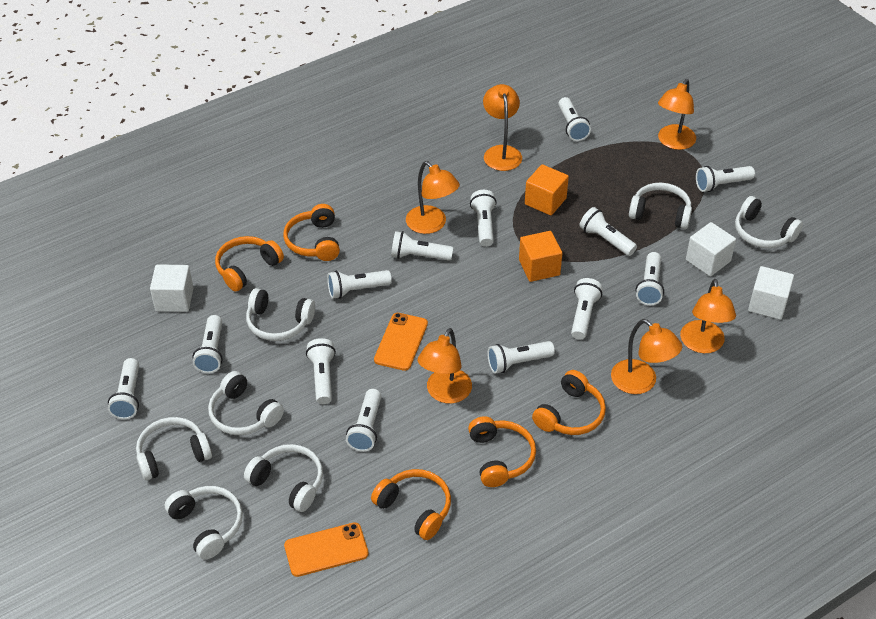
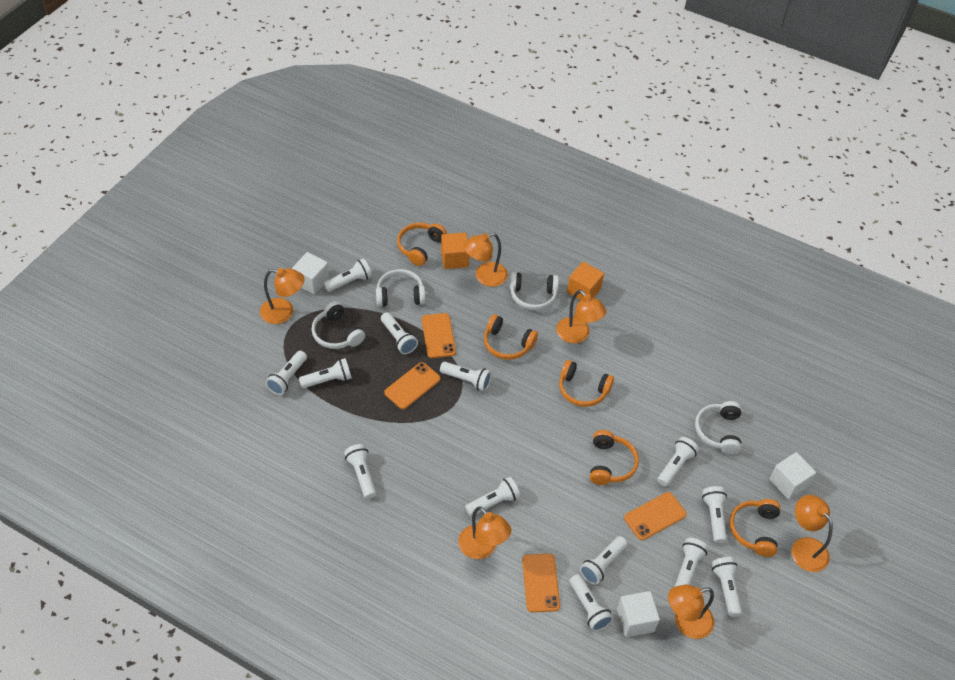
orange phone: [284,522,369,577] [374,313,428,371] = 2 -> [384,362,441,409] [422,313,456,358] [522,554,560,612] [624,492,686,540] = 4
white headphones: [136,417,212,480] [165,486,243,560] [208,371,284,435] [244,444,323,512] [246,288,315,341] [629,183,692,229] [735,196,803,248] = 7 -> [312,301,365,349] [376,269,426,307] [510,272,559,310] [695,401,742,454] = 4

